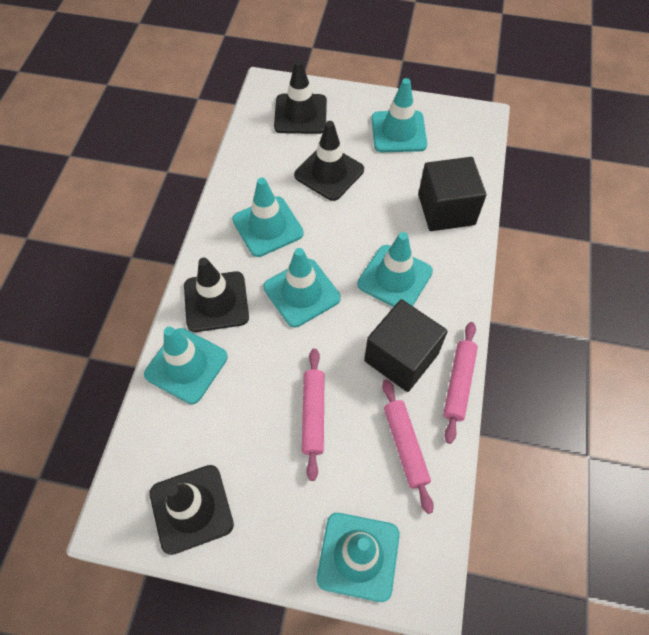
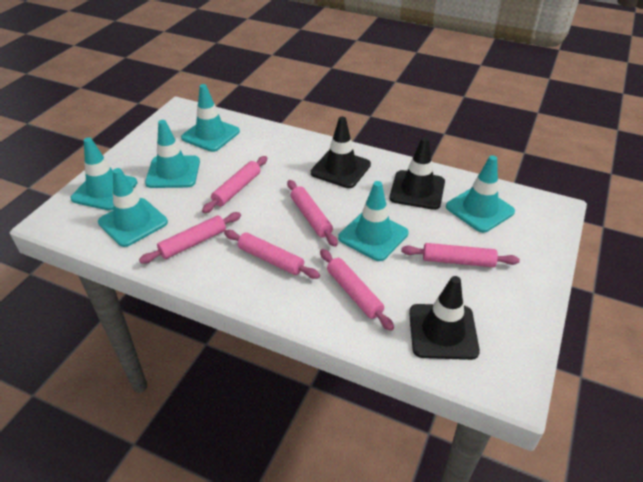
black cube: [364,299,448,392] [418,157,486,231] = 2 -> none = 0
black traffic cone: [150,465,234,555] [184,258,249,332] [274,60,327,134] [294,121,364,201] = 4 -> [311,117,371,188] [389,137,445,210] [409,276,480,360] = 3
pink rolling pin: [302,349,325,481] [382,379,434,514] [443,322,478,444] = 3 -> [139,212,241,264] [202,156,267,213] [224,230,320,279] [287,180,338,247] [320,249,394,331] [401,243,520,267] = 6

